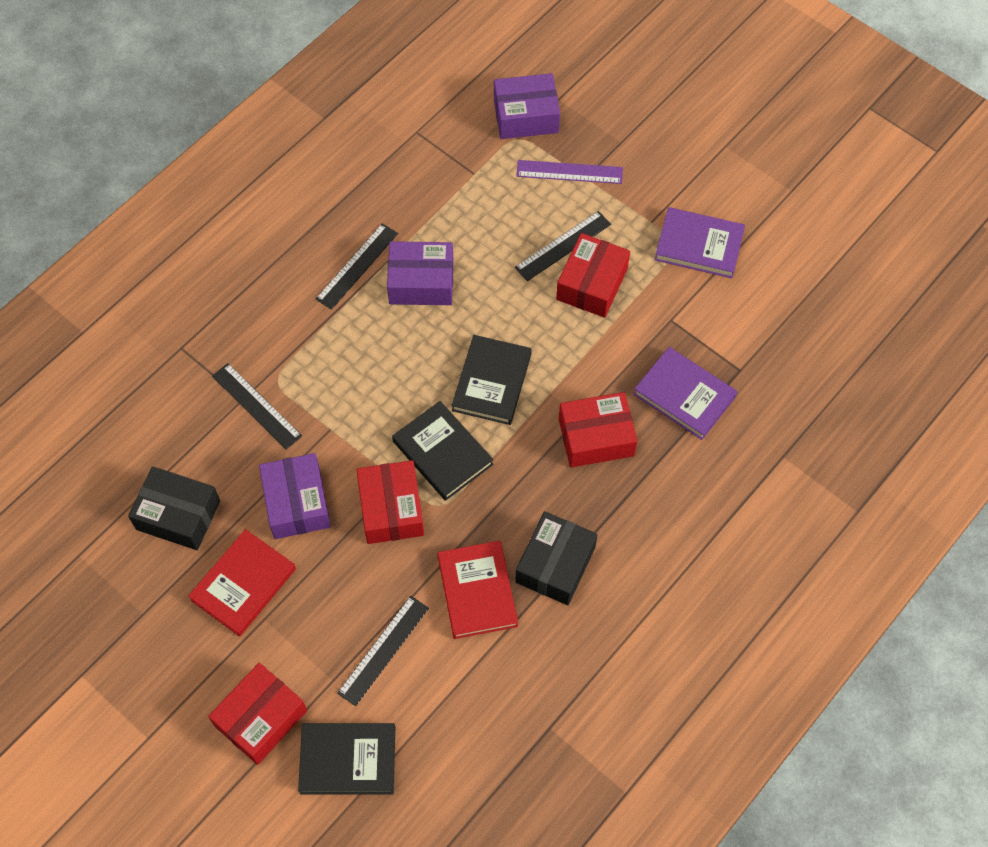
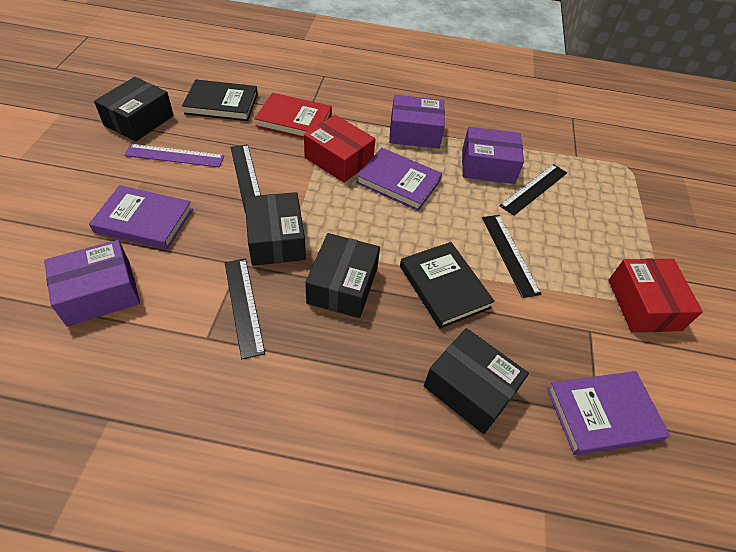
black book: [298,723,395,795] [392,401,493,501] [452,335,532,425] = 3 -> [182,79,258,121] [400,242,495,329] = 2
black box: [128,467,220,550] [515,511,598,605] = 2 -> [94,77,174,142] [244,192,306,266] [305,233,380,318] [424,328,529,434] = 4
purple book: [633,347,738,440] [655,207,745,278] = 2 -> [89,185,193,250] [356,148,442,211] [547,371,670,455] = 3
red book: [188,529,296,637] [438,541,518,639] = 2 -> [254,93,332,138] = 1
red box: [208,663,307,765] [357,460,424,544] [556,233,630,318] [559,392,637,468] = 4 -> [304,115,375,183] [609,258,703,332] = 2

